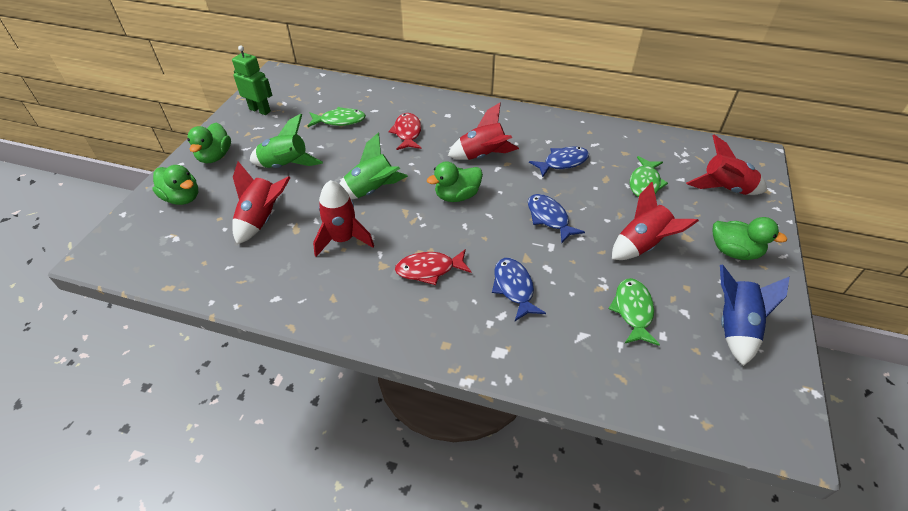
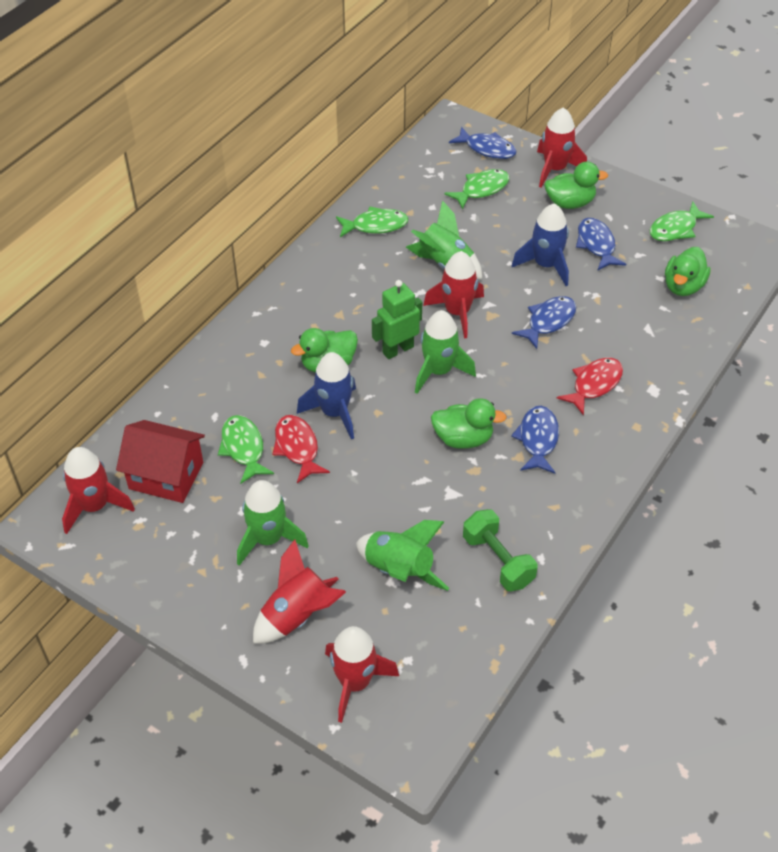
blue fish: [492,258,546,321] [528,194,585,243] [529,147,589,177] = 3 -> [449,127,517,159] [511,406,559,474] [512,296,576,349] [576,218,626,271] = 4
blue rocket: [720,264,790,366] = 1 -> [297,352,356,439] [512,204,569,286] = 2
green dumbbell: none = 0 -> [463,509,538,591] = 1
green fish: [308,107,366,127] [609,278,660,346] [630,156,668,197] = 3 -> [218,415,274,484] [336,207,409,237] [444,169,509,209] [650,201,714,241] = 4
green rocket: [250,114,323,168] [339,132,408,199] = 2 -> [237,480,309,566] [356,520,449,591] [406,200,482,279] [415,310,476,394] = 4
red house: none = 0 -> [116,420,205,503] = 1

